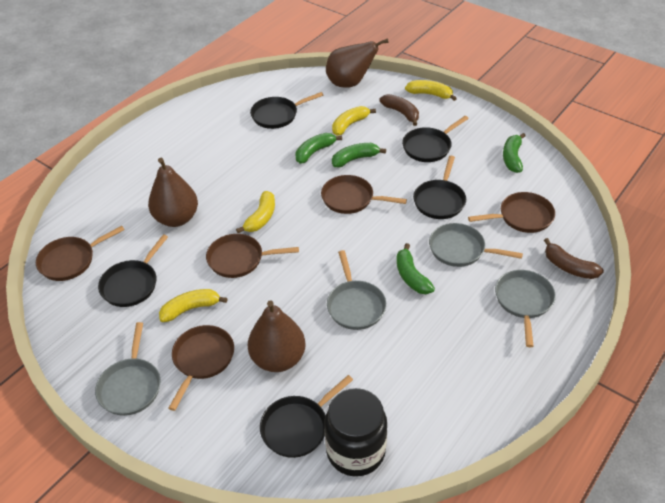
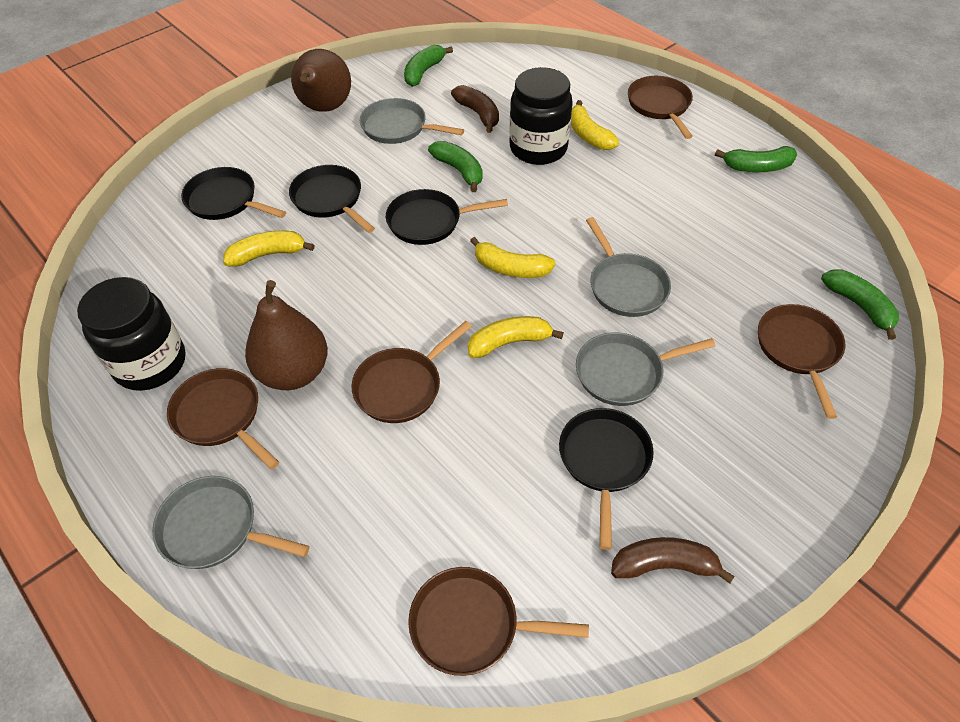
black jar: [325,388,387,477] = 1 -> [77,277,185,391] [509,67,573,165] = 2
black pan: [98,235,168,307] [250,92,323,129] [260,375,353,458] [402,116,469,162] [413,156,466,219] = 5 -> [181,167,286,220] [289,165,375,233] [386,189,508,245] [559,408,654,550] = 4
brown pear: [148,158,198,227] [248,300,305,372] [326,38,389,88] = 3 -> [245,280,328,390] [291,49,351,112] = 2

